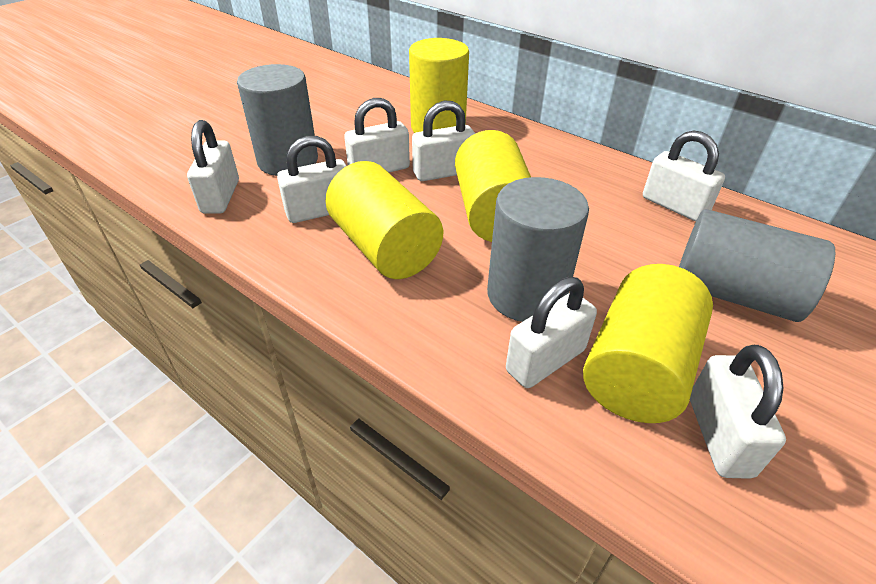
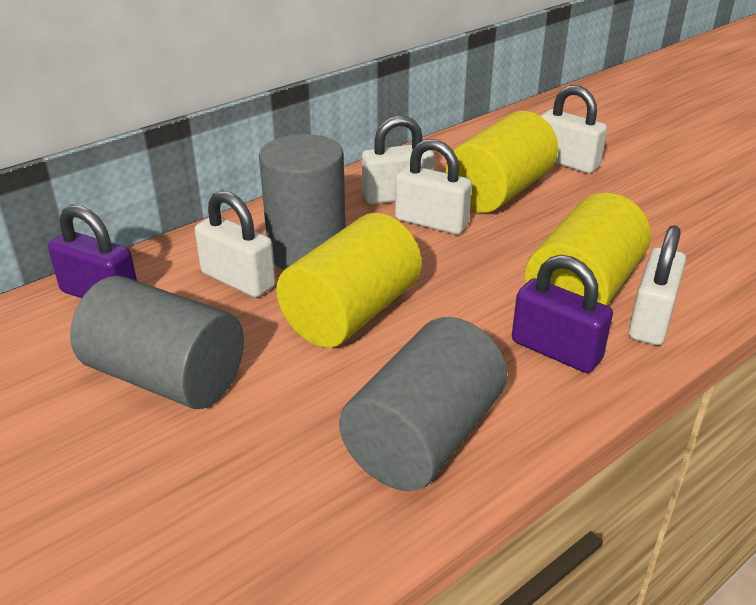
purple padlock: none = 0 -> [48,205,137,298] [512,255,613,373] = 2
white padlock: [187,120,239,214] [277,136,346,223] [344,98,410,173] [412,100,476,181] [506,277,597,388] [643,130,725,222] [690,345,786,479] = 7 -> [195,190,276,298] [362,115,435,204] [395,139,472,235] [541,85,607,173] [629,225,686,345] = 5
yellow cylinder: [326,161,443,279] [409,38,469,133] [455,130,531,242] [583,264,713,423] = 4 -> [276,213,422,348] [445,111,558,213] [525,193,651,306] = 3

